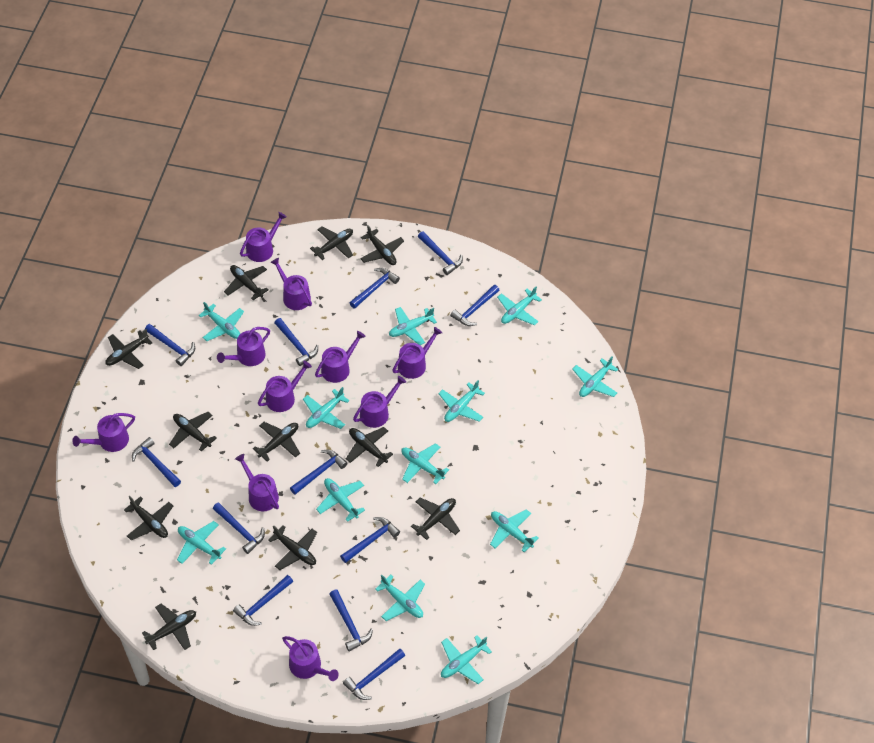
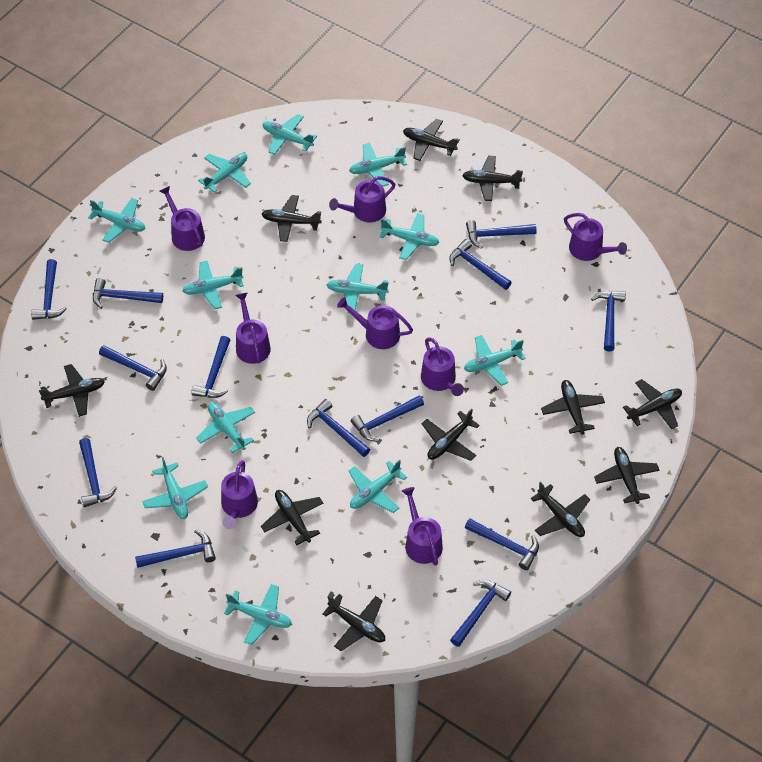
blue hammer: [132,437,181,487] [145,324,195,366] [213,502,265,554] [233,575,293,626] [274,318,318,366] [290,450,347,495] [329,589,373,652] [340,517,400,563] [343,649,405,700] [350,268,400,309] [418,231,463,275] [450,285,499,326] = 12 -> [31,259,67,320] [79,438,117,507] [93,278,163,309] [99,345,167,391] [135,530,216,568] [191,336,230,398] [307,399,370,457] [351,395,424,441] [450,239,512,290] [450,580,511,647] [465,518,539,570] [466,220,537,249] [591,291,626,352] = 13
purple watering can: [72,413,135,452] [217,327,270,366] [235,454,279,511] [240,212,287,262] [258,361,312,412] [270,258,312,310] [282,636,339,681] [315,331,366,383] [353,376,406,428] [393,327,442,379] = 10 -> [160,186,205,251] [221,460,258,529] [236,293,271,364] [329,176,395,222] [337,297,413,349] [402,487,443,566] [421,338,464,396] [564,213,627,261] = 8

